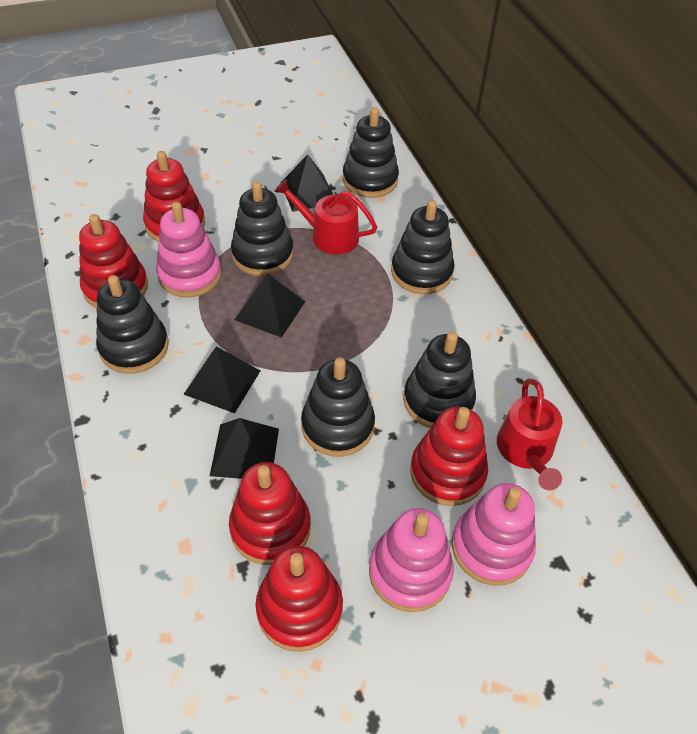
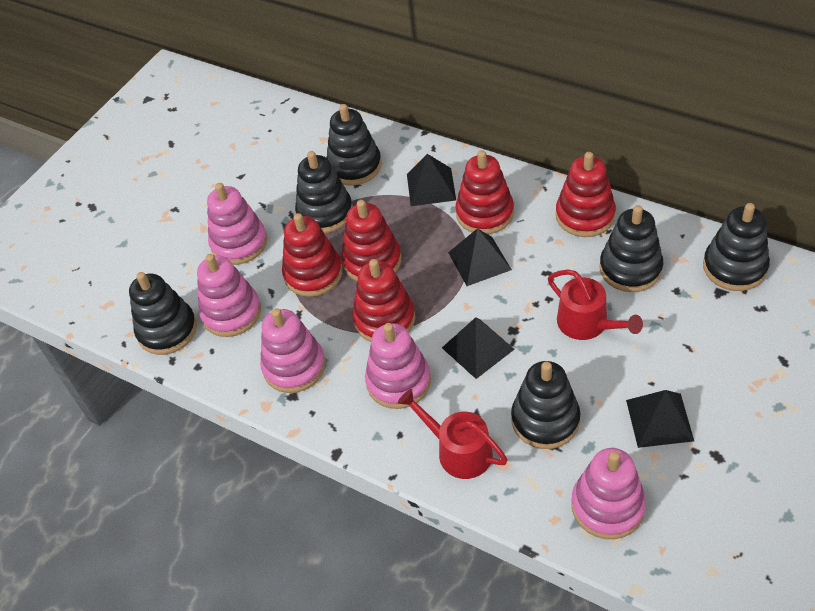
pink stacking toy: [156,202,222,297] [369,508,454,612] [452,483,536,586] = 3 -> [197,254,261,337] [207,183,267,265] [260,308,325,393] [365,323,431,409] [571,448,646,539] = 5

